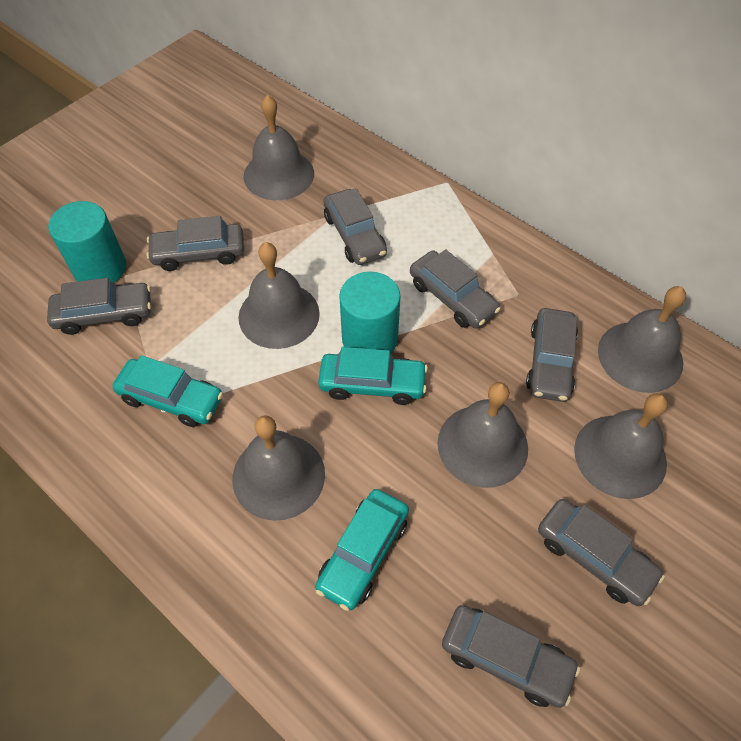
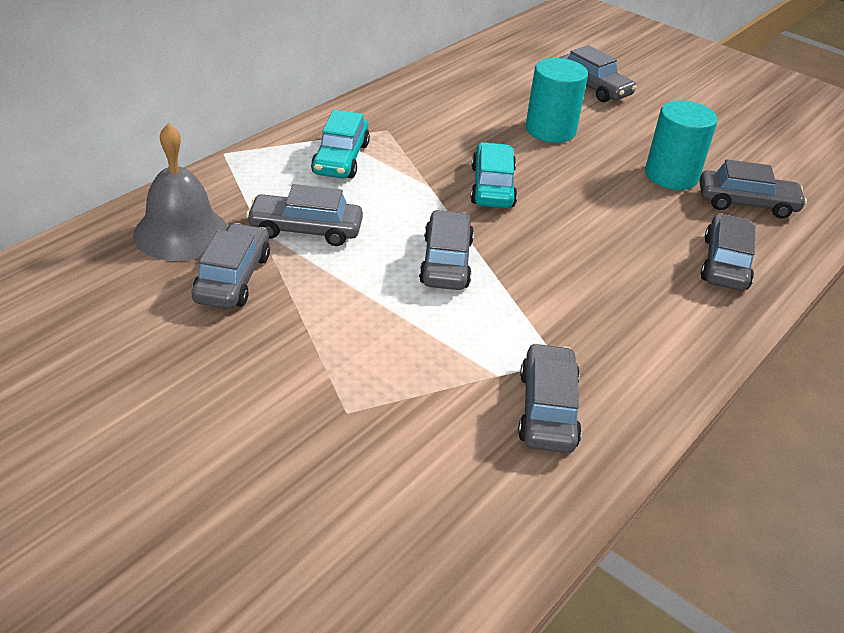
grey bell: [232,415,325,521] [238,242,320,349] [244,95,314,200] [437,382,528,488] [574,393,668,499] [598,286,686,393] = 6 -> [133,123,228,261] = 1
turquoise car: [112,355,223,427] [315,489,409,611] [318,347,428,405] = 3 -> [311,110,370,179] [470,142,517,208] = 2

